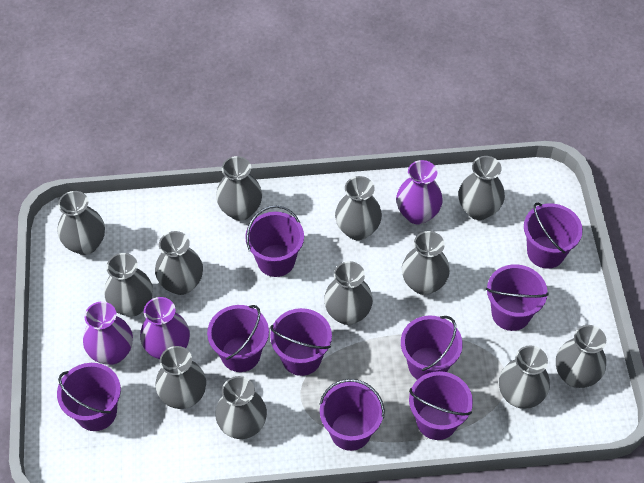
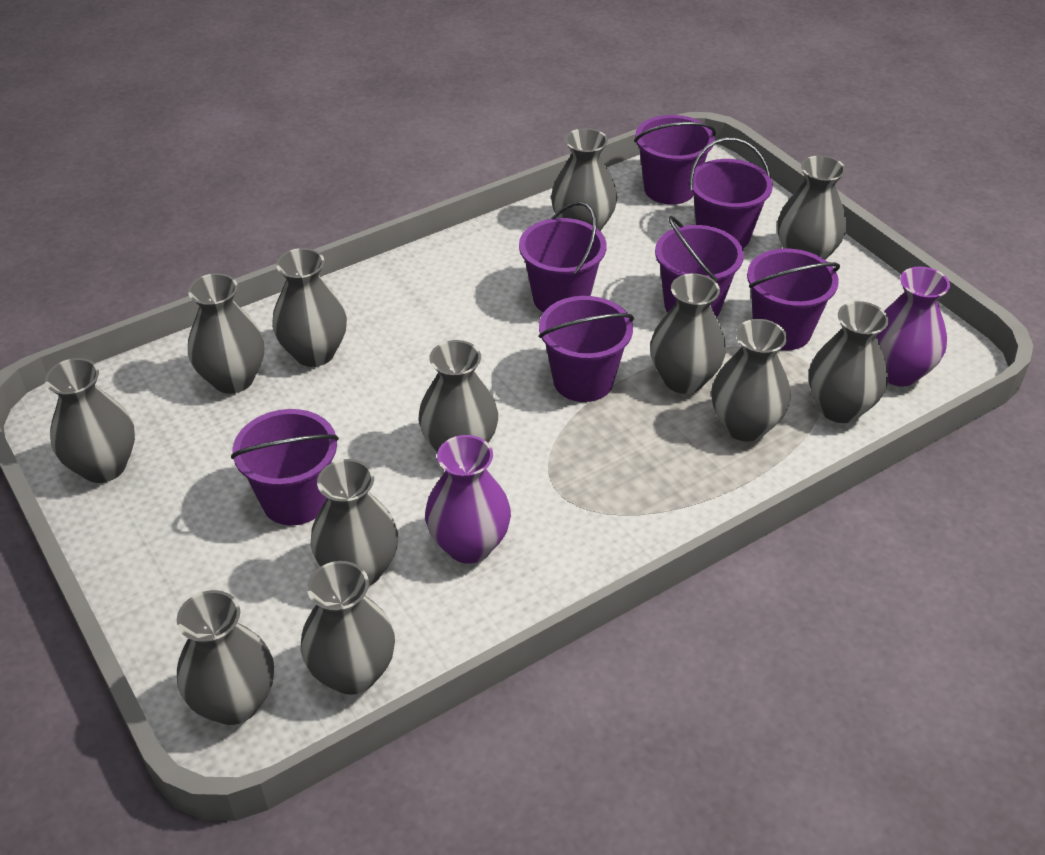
purple bucket: [57,363,121,431] [207,305,269,372] [245,205,304,277] [270,308,332,376] [319,379,385,451] [401,316,463,380] [409,371,473,440] [486,264,549,331] [524,203,583,269] = 9 -> [231,409,339,526] [519,202,607,313] [539,296,634,402] [634,115,716,205] [655,216,744,318] [689,138,773,248] [747,249,840,350] = 7
purple vase: [83,302,133,365] [140,297,190,359] [396,160,443,224] = 3 -> [425,435,511,564] [877,266,950,386] = 2

